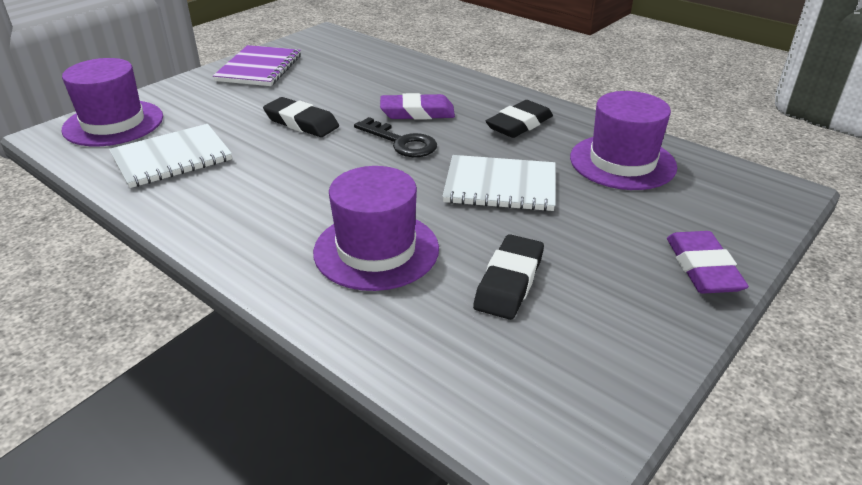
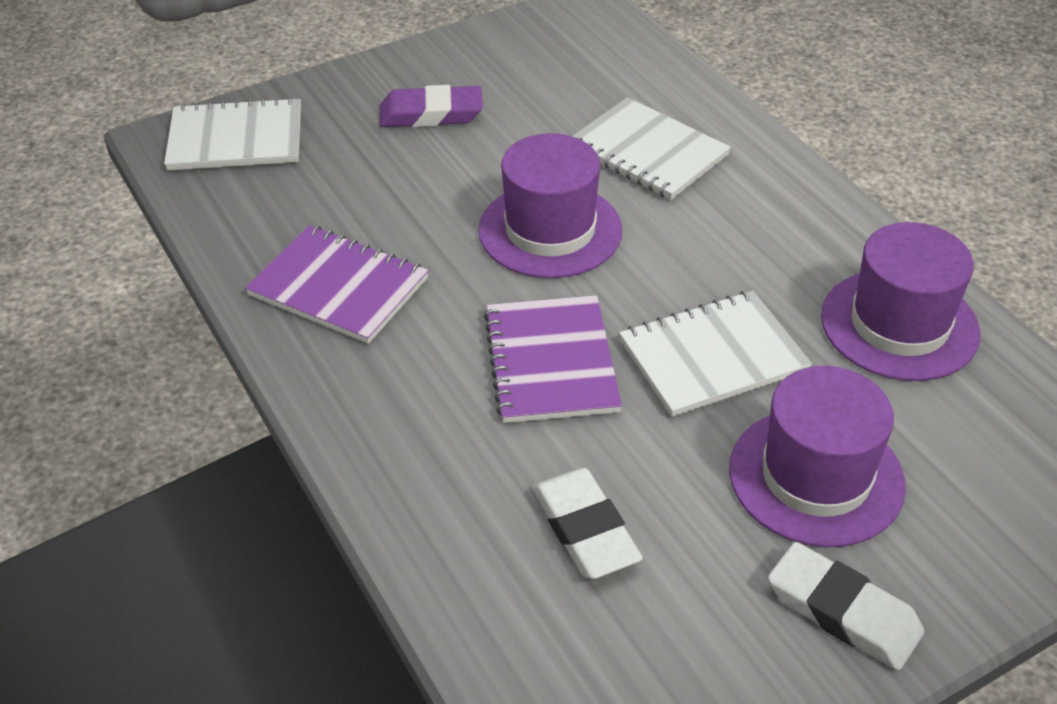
black eraser: [263,97,339,137] [473,234,544,320] [486,100,553,138] = 3 -> none = 0
black key: [354,117,437,157] = 1 -> none = 0
purple eraser: [380,93,455,120] [667,231,749,294] = 2 -> [380,85,483,127] = 1
purple notebook: [213,45,301,86] = 1 -> [245,225,429,344] [484,295,622,423] = 2
white eraser: none = 0 -> [532,468,643,579] [768,542,924,670] = 2
white notebook: [109,124,232,188] [443,155,556,211] = 2 -> [164,97,301,171] [572,97,731,200] [619,291,812,417] = 3

